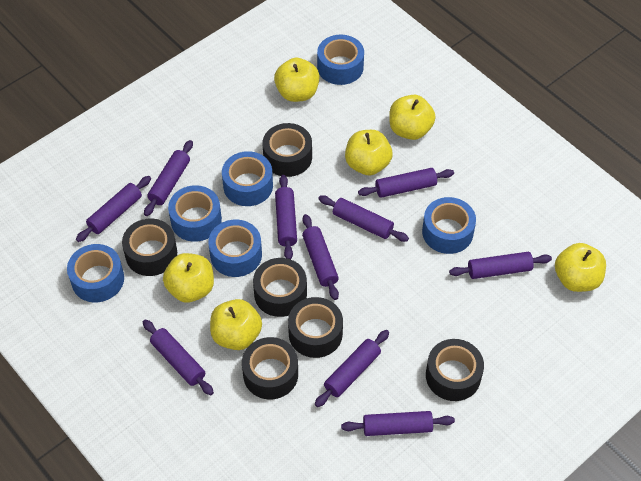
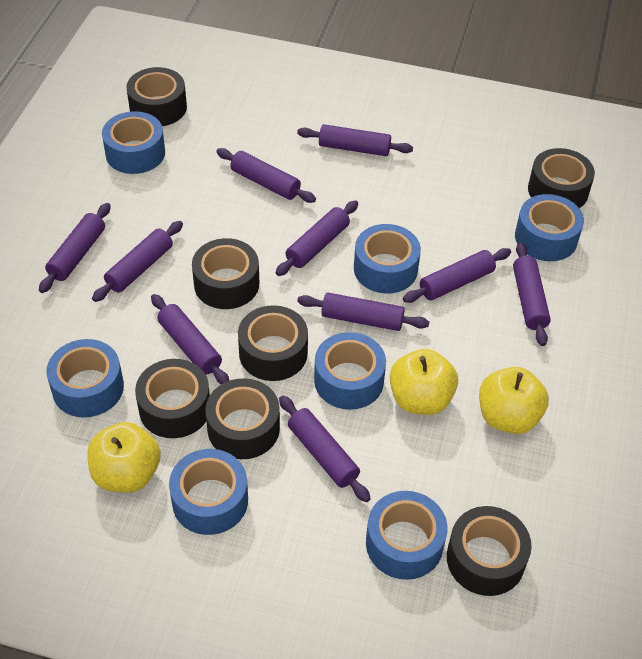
black tape: [122,219,177,276] [242,337,298,399] [253,258,307,317] [263,123,312,177] [288,297,343,358] [426,339,484,401] = 6 -> [126,67,187,126] [135,359,210,438] [192,238,259,309] [205,378,280,459] [238,305,308,381] [447,506,532,596] [528,148,595,208] = 7
blue tape: [67,244,124,302] [168,185,222,242] [208,219,262,277] [222,151,273,206] [317,35,364,85] [422,197,476,254] = 6 -> [46,339,124,418] [102,111,165,174] [169,449,248,535] [314,332,386,410] [354,224,421,294] [366,491,447,580] [515,194,584,261] = 7
yellow apple: [163,253,214,303] [210,299,262,350] [274,57,320,102] [345,130,392,175] [389,95,436,140] [555,243,606,292] = 6 -> [87,422,161,493] [390,349,458,415] [479,367,549,434] = 3

